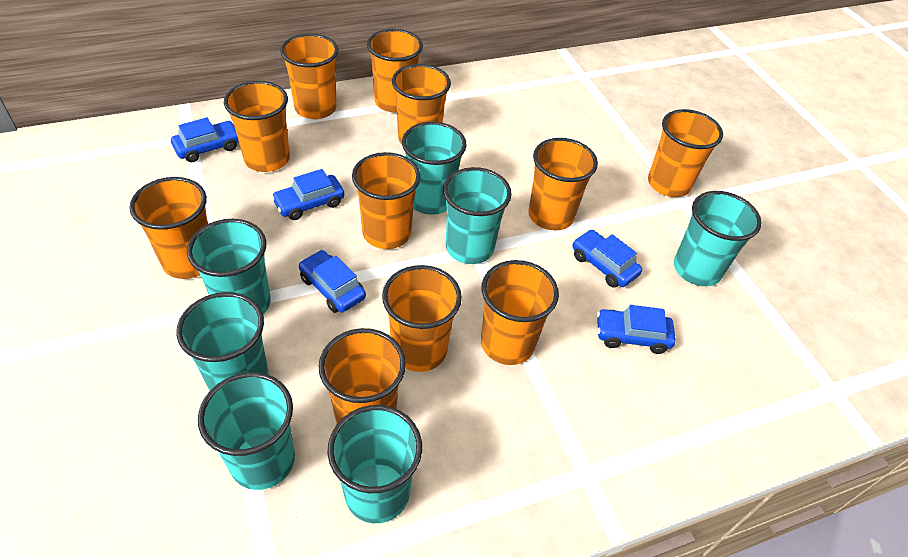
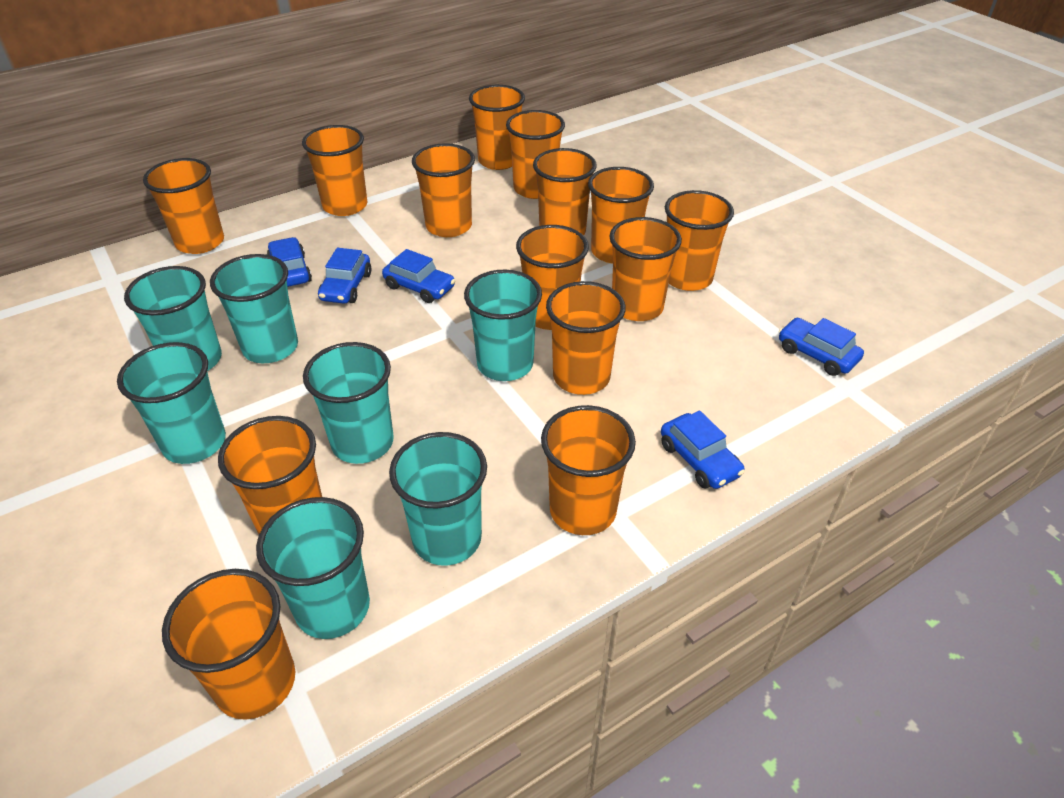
orange cup: [129,177,208,279] [224,81,290,172] [280,34,338,119] [319,328,406,424] [352,152,421,249] [367,29,423,113] [382,265,462,372] [392,64,451,144] [481,260,559,365] [528,138,598,230] [648,109,723,197] = 11 -> [143,158,224,254] [162,569,295,720] [218,416,322,535] [302,125,367,216] [412,143,475,237] [469,85,525,170] [506,110,565,199] [516,225,589,330] [533,148,597,235] [541,405,636,535] [546,281,626,395] [588,167,654,264] [609,217,682,321] [665,190,734,291] = 14

